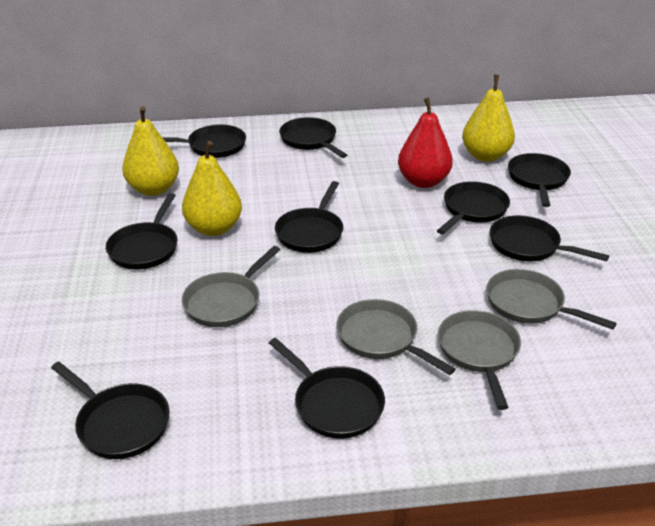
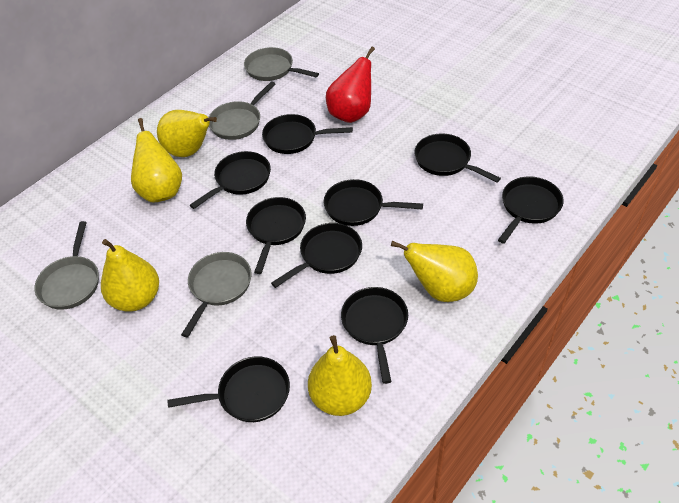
yellow pear: [122,106,179,196] [182,141,242,236] [462,75,515,162] = 3 -> [101,239,159,312] [131,118,182,202] [157,110,217,157] [308,335,372,416] [391,241,478,302] = 5

